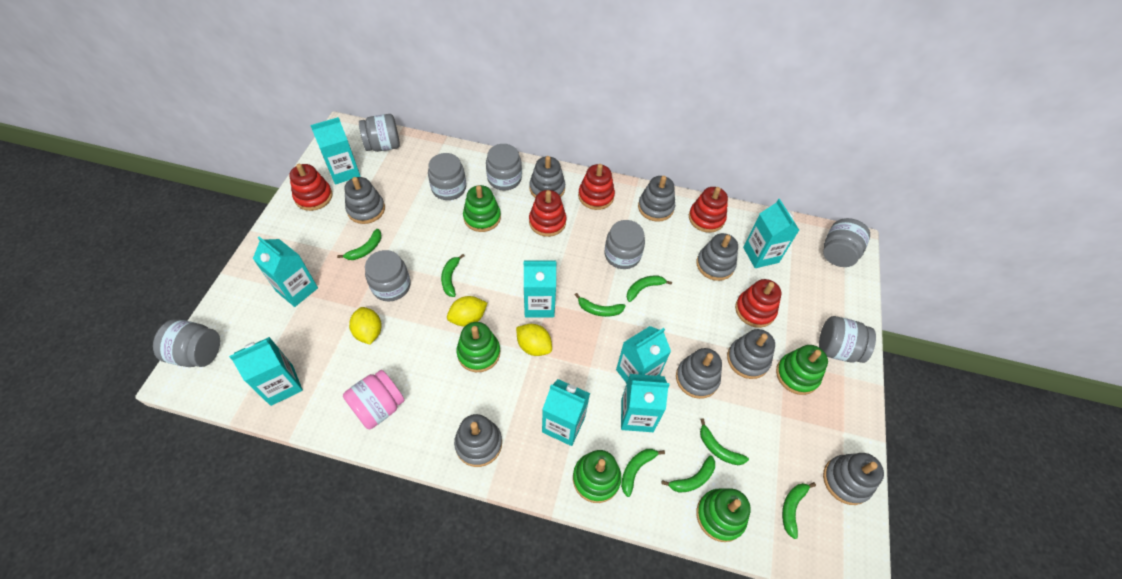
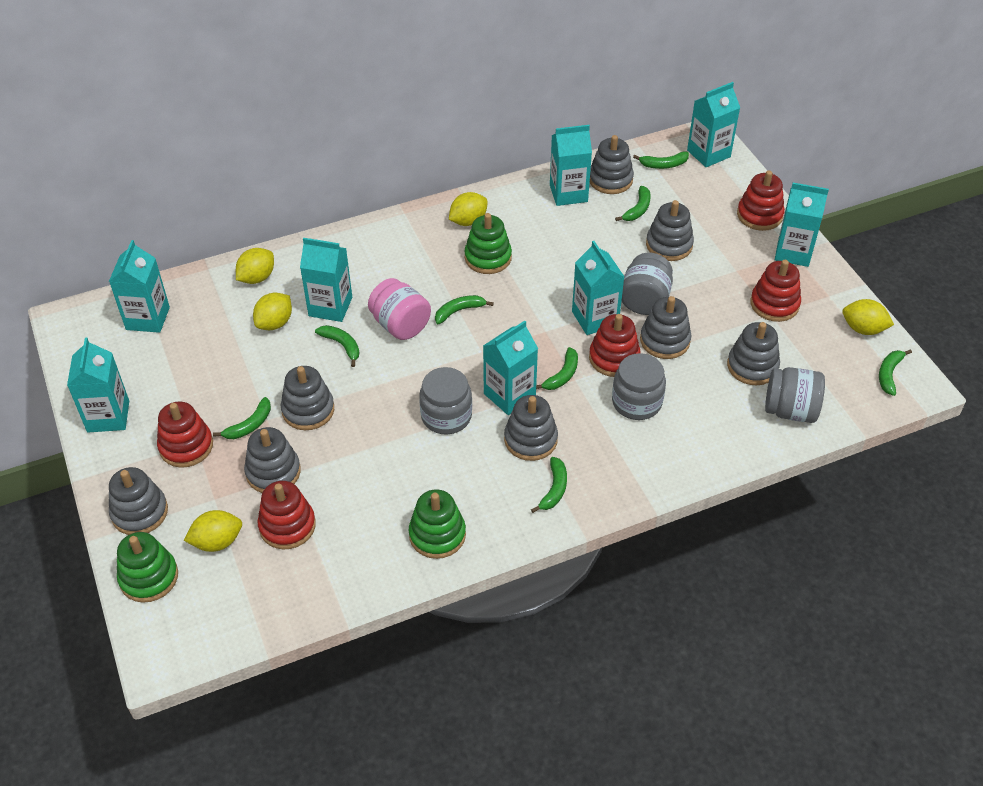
green stacking toy: [456,322,500,372] [463,185,501,232] [573,450,622,503] [696,488,751,542] [776,345,828,395] = 5 -> [117,532,178,603] [409,490,466,559] [464,213,512,274] = 3
grey jar: [153,319,220,367] [359,114,400,152] [365,250,411,302] [428,153,466,200] [486,144,522,191] [605,220,645,269] [819,316,876,363] [823,218,870,267] = 8 -> [419,367,472,434] [612,353,666,420] [622,253,673,315] [765,367,825,423] = 4
yellow lemon: [349,307,382,344] [447,296,487,327] [516,324,552,356] = 3 -> [184,510,242,552] [236,248,274,284] [253,293,292,330] [449,192,488,226] [843,299,894,335] = 5

